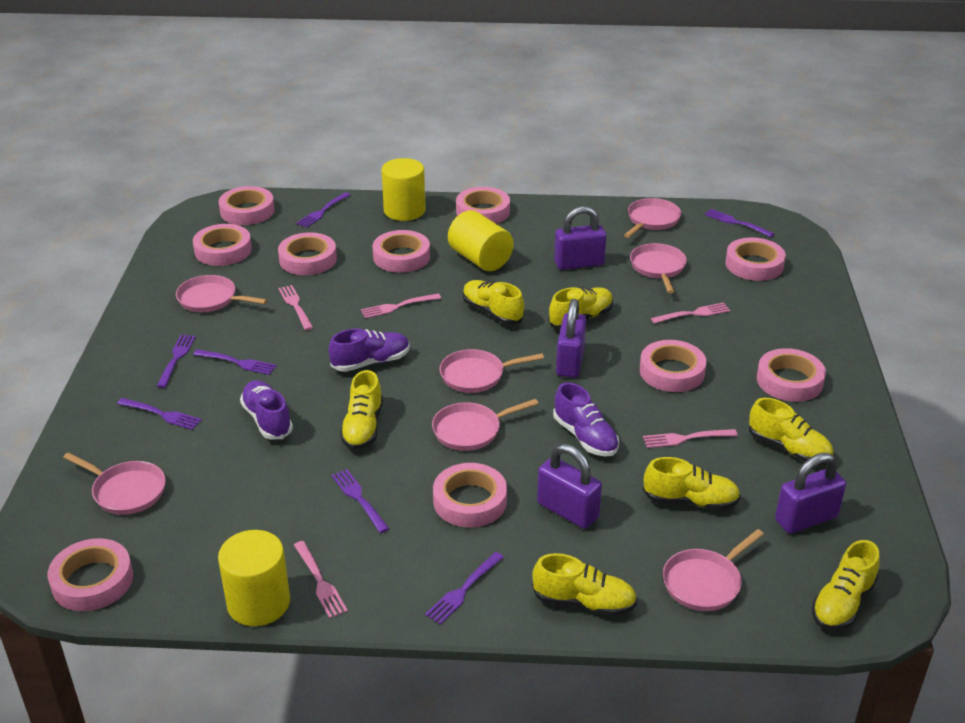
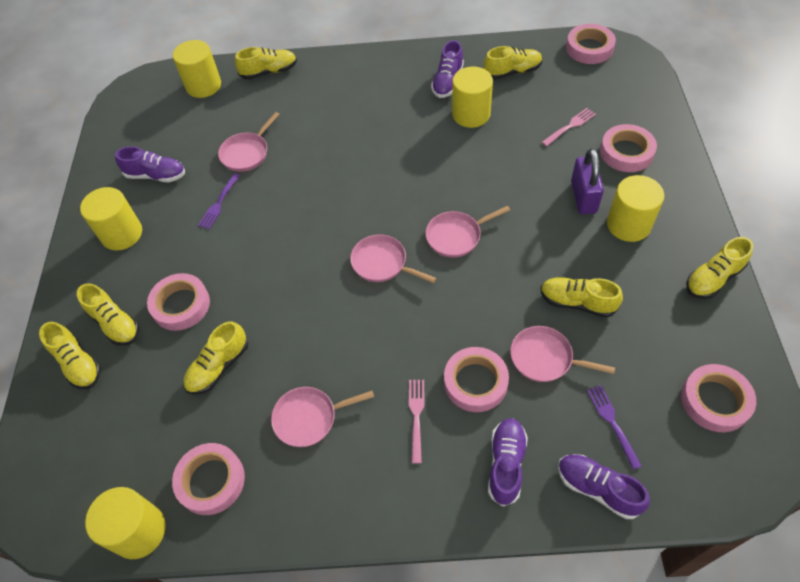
pink fork: [278,285,313,330] [294,541,348,618] [361,293,441,318] [643,429,738,448] [651,303,730,324] = 5 -> [409,380,425,464] [542,108,596,146] = 2
pink pan: [63,452,166,515] [176,275,267,312] [432,399,538,451] [439,349,544,393] [624,198,681,238] [630,243,687,294] [663,529,764,611] = 7 -> [218,112,280,172] [271,387,374,447] [350,234,436,283] [425,206,510,257] [510,326,615,382] = 5
pink tape: [48,538,133,611] [193,224,252,266] [219,186,275,225] [278,232,337,275] [373,230,430,273] [433,463,507,527] [456,187,510,224] [640,340,707,392] [725,237,786,281] [757,348,826,402] = 10 -> [147,273,210,331] [172,443,245,515] [444,347,509,412] [566,24,616,64] [600,124,657,172] [681,364,756,432] = 6
purple fork: [117,398,202,430] [157,335,196,388] [193,349,276,375] [297,192,350,228] [331,469,389,533] [425,552,504,624] [705,209,775,237] = 7 -> [198,173,240,229] [587,385,642,470] = 2
purple padlock: [537,444,602,529] [554,206,606,270] [556,299,586,378] [775,453,846,534] = 4 -> [571,149,604,214] = 1
purple shoe: [240,380,293,439] [329,329,410,372] [553,382,619,457] = 3 -> [115,146,185,182] [431,40,464,98] [488,418,528,507] [558,454,650,519] = 4
yellow cylinder: [218,530,290,626] [382,158,425,221] [448,210,514,271] = 3 -> [80,187,142,251] [85,487,166,559] [172,40,221,98] [452,67,493,128] [607,175,664,242] = 5

